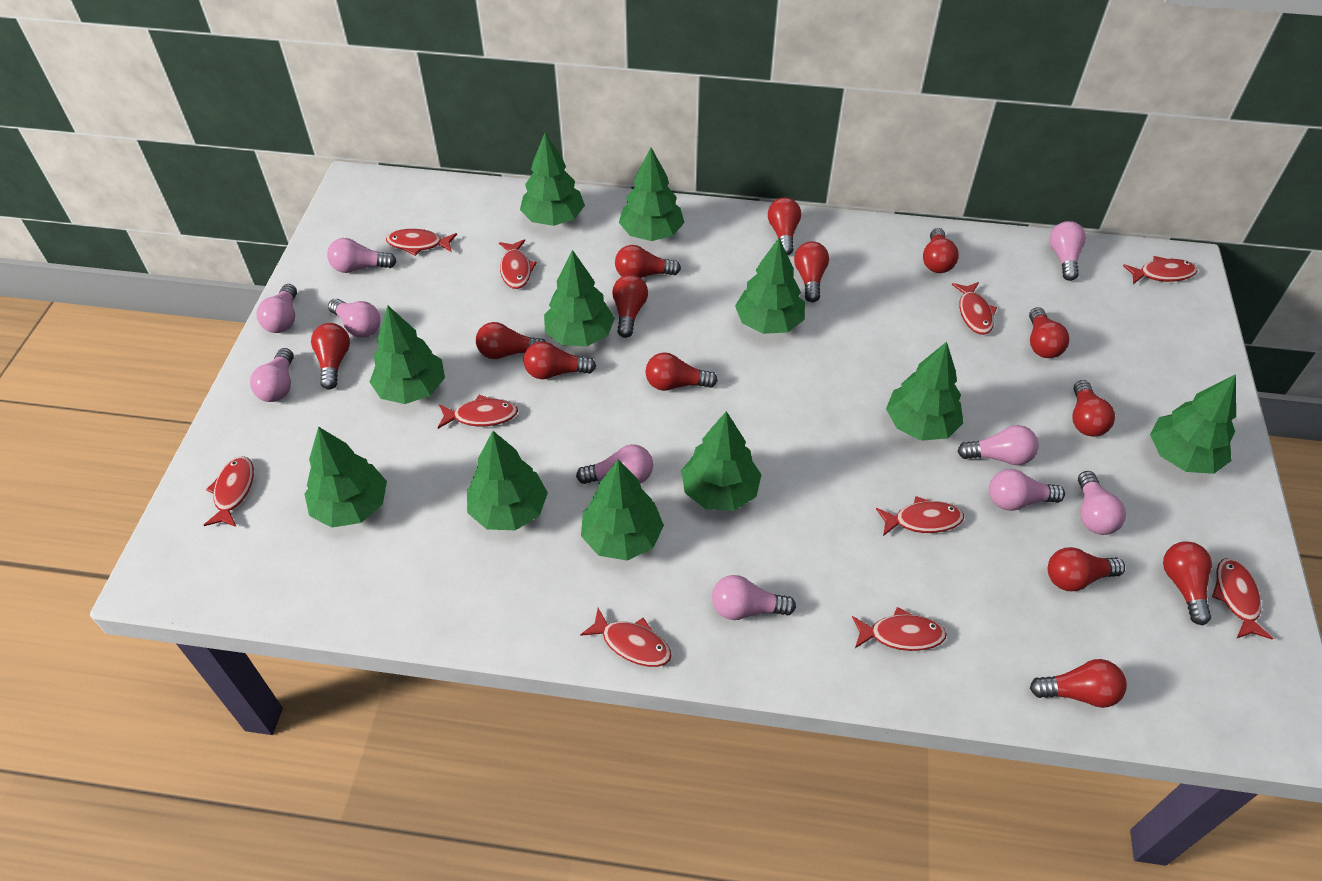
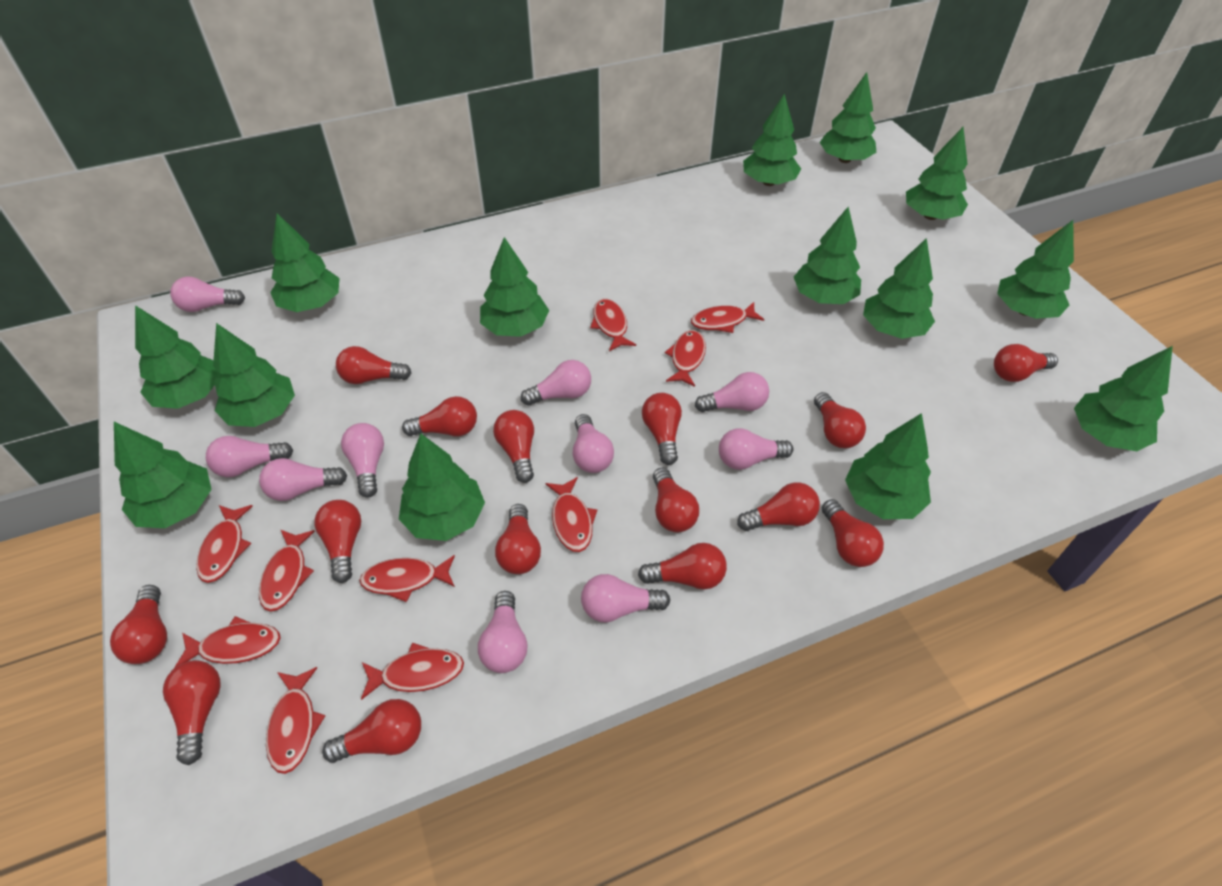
green tree: [305,427,387,528] [370,306,445,404] [467,431,548,530] [520,133,585,226] [544,250,615,347] [581,459,664,561] [619,148,685,241] [681,411,762,511] [735,238,805,334] [886,342,963,441] [1150,374,1236,474] = 11 -> [114,422,212,528] [135,305,218,409] [213,323,295,427] [270,213,340,312] [399,433,485,541] [480,237,549,337] [743,94,801,186] [794,207,861,304] [820,72,876,163] [845,413,931,519] [863,238,935,339] [906,127,968,220] [997,220,1074,319] [1074,346,1173,451] = 14
red light bulb: [311,323,350,389] [476,322,546,359] [524,342,596,379] [612,275,648,338] [615,245,681,278] [645,352,718,391] [768,197,801,255] [794,241,829,302] [923,228,959,273] [1029,307,1070,358] [1030,659,1127,708] [1048,547,1125,591] [1073,380,1115,437] [1163,541,1212,625] = 14 -> [110,585,167,664] [163,660,220,765] [314,500,361,583] [322,699,421,763] [336,346,411,384] [402,396,477,436] [493,410,534,483] [495,504,541,574] [638,543,727,590] [642,393,682,465] [653,468,699,532] [737,483,820,531] [814,392,866,448] [822,499,884,567] [994,344,1058,382] = 15

